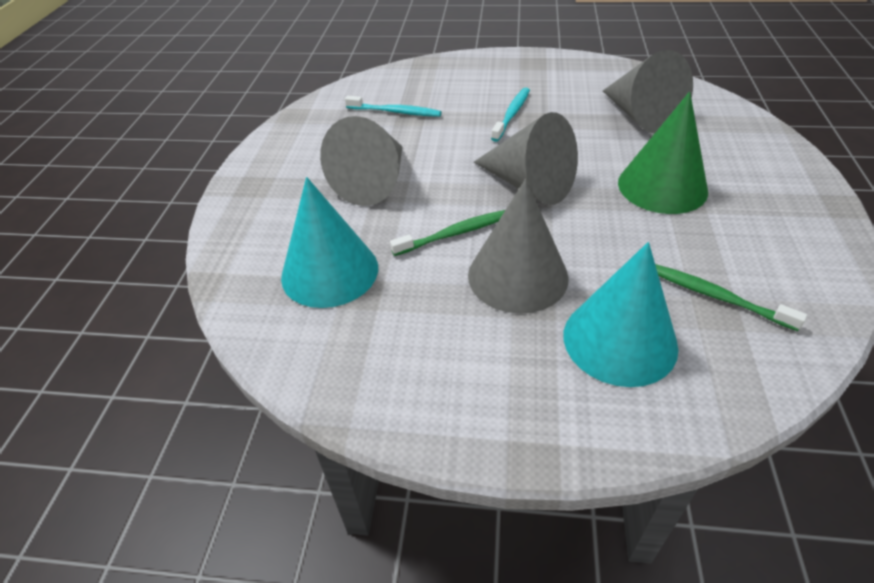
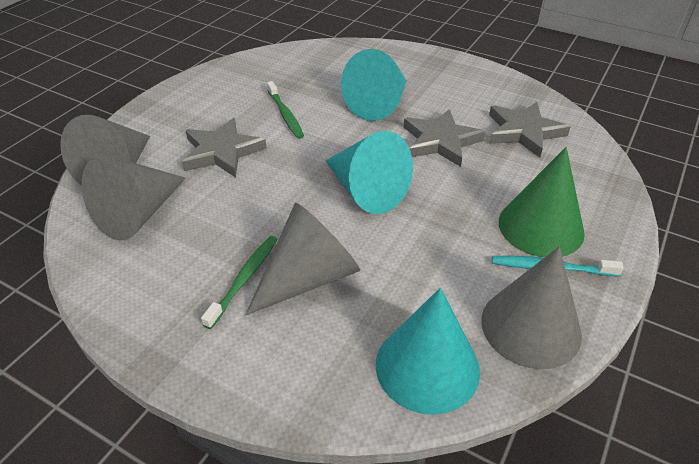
grey star: none = 0 -> [182,118,267,177] [404,109,486,167] [489,102,570,158] = 3
turquoise cone: [281,177,378,308] [564,242,678,387] = 2 -> [326,131,413,214] [341,49,407,121] [376,288,480,415] = 3
turquoise toothbrush: [345,95,442,117] [491,87,530,142] = 2 -> [492,256,624,277] = 1

